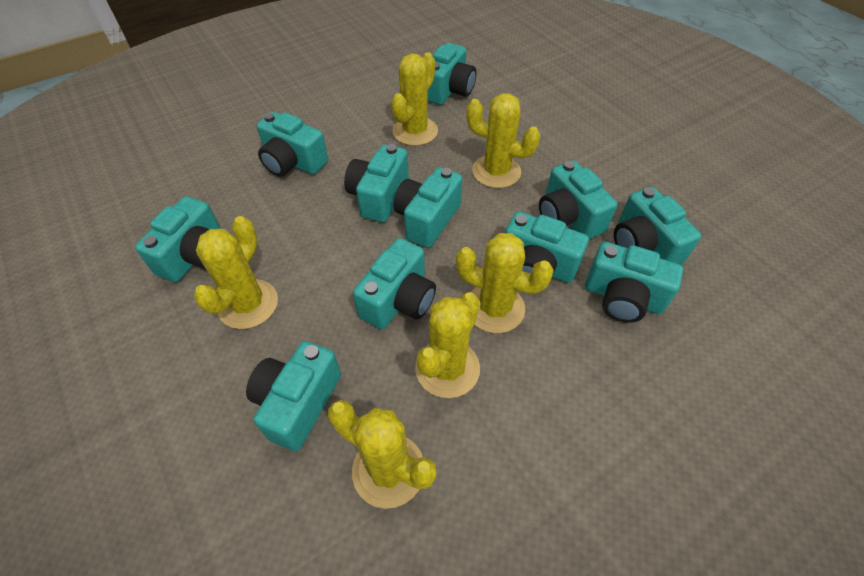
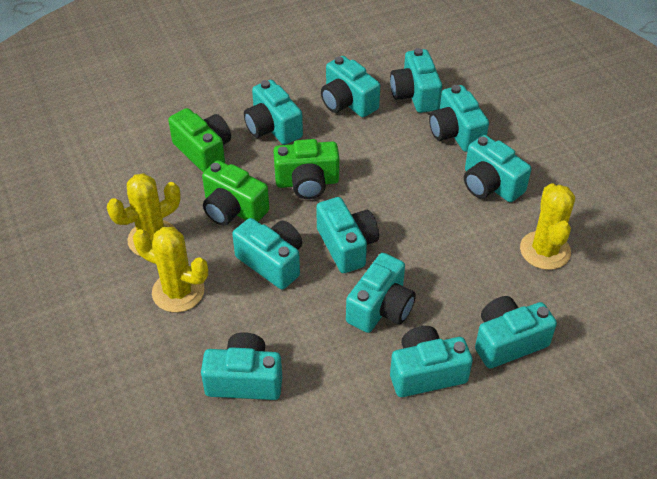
green camera: none = 0 -> [168,108,231,172] [202,160,269,226] [273,139,339,199] = 3
yellow cactus: [193,216,278,329] [328,400,436,509] [391,52,438,146] [415,292,480,398] [456,233,554,333] [466,93,541,188] = 6 -> [107,173,181,256] [133,227,208,312] [520,184,575,270] = 3

